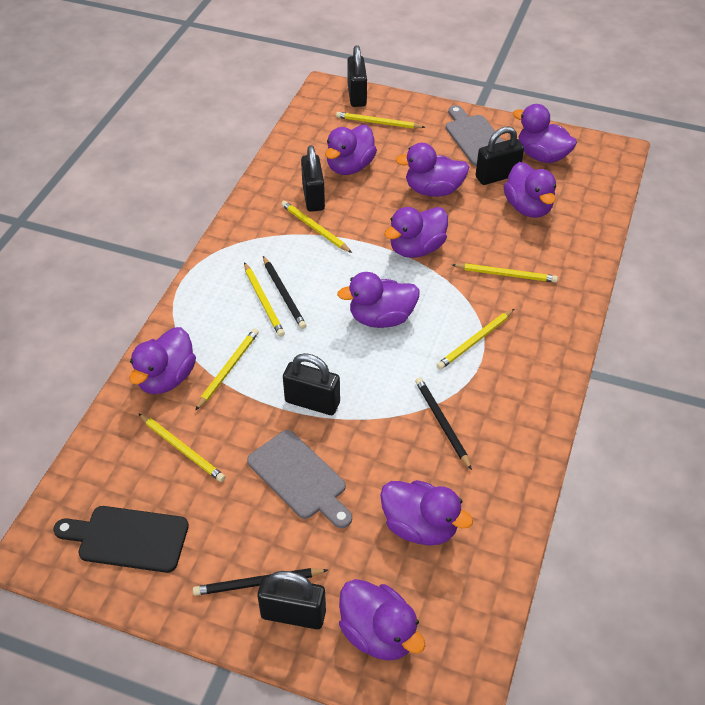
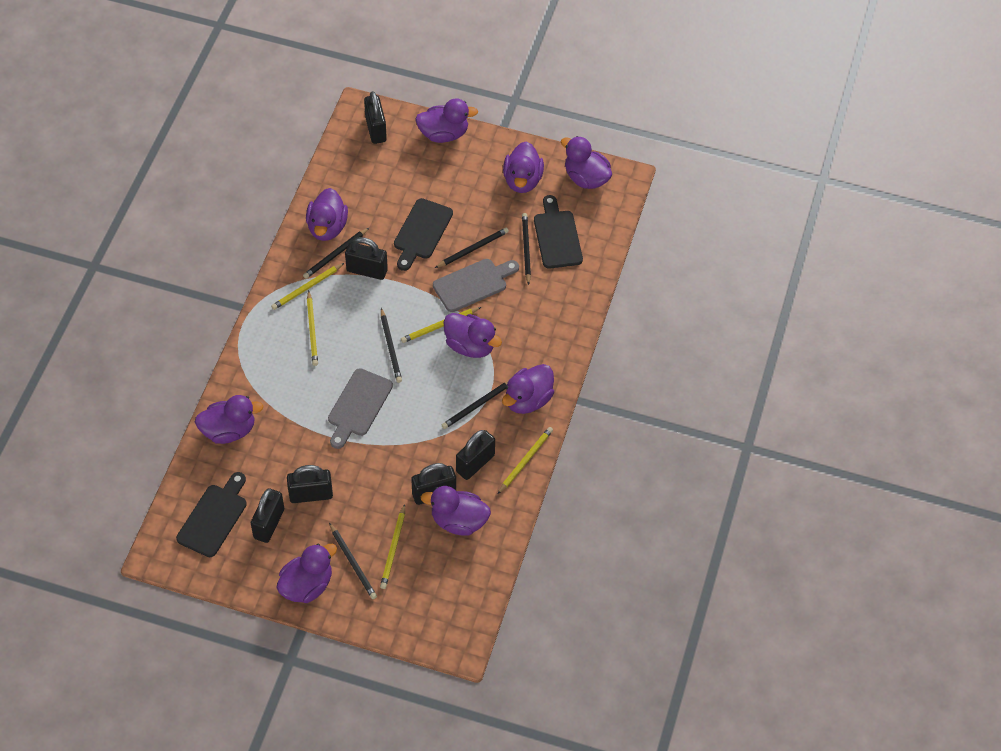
black cutting board: [53,506,189,573] = 1 -> [176,472,247,557] [394,198,453,271] [534,195,583,269] = 3
black padlock: [257,571,326,629] [283,353,340,415] [301,145,325,212] [348,45,367,107] [476,127,524,185] = 5 -> [251,488,284,543] [287,465,333,503] [345,237,388,280] [364,91,387,144] [411,463,456,505] [456,430,495,480] = 6
black pencil: [193,568,328,596] [263,256,307,329] [415,377,472,470] = 3 -> [303,228,369,279] [329,523,377,599] [381,308,402,383] [435,228,509,268] [442,381,508,429] [522,213,531,285] = 6
yellow pencil: [138,413,225,482] [195,328,259,411] [244,262,285,337] [281,201,352,253] [336,112,425,129] [437,309,514,370] [452,263,558,283] = 7 -> [271,263,344,310] [307,290,318,366] [380,504,405,589] [401,307,481,343] [498,427,553,494] = 5

